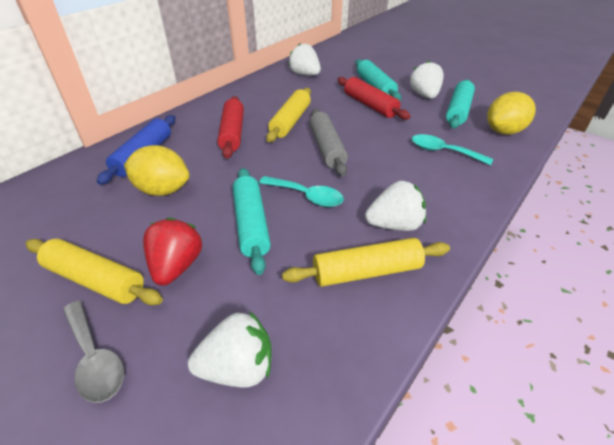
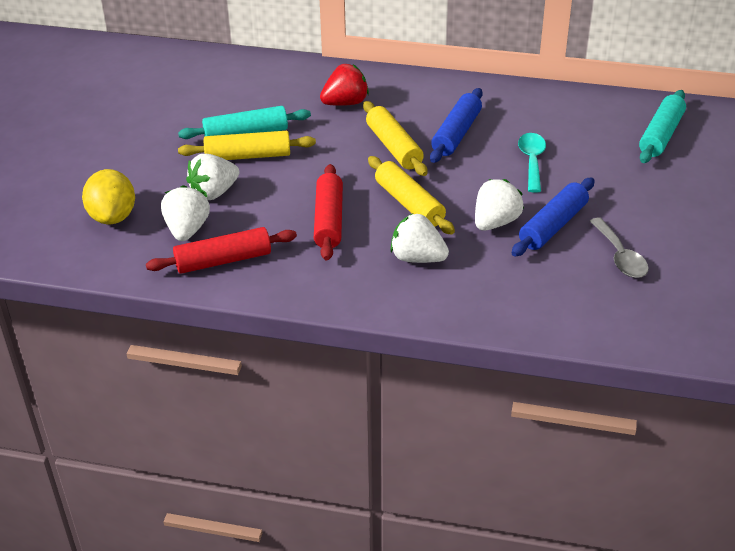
blue rolling pin: [97,115,176,185] = 1 -> [430,88,483,163] [511,178,595,256] = 2
grey rolling pin: [309,109,348,176] = 1 -> none = 0
turquoise rolling pin: [233,168,271,275] [356,59,401,101] [446,79,475,129] = 3 -> [178,106,311,139] [639,90,686,163] = 2
turquoise spoon: [259,176,344,207] [412,134,493,166] = 2 -> [518,133,546,193] = 1
yellow lemon: [124,145,190,196] [487,92,536,134] = 2 -> [82,169,135,224] = 1

